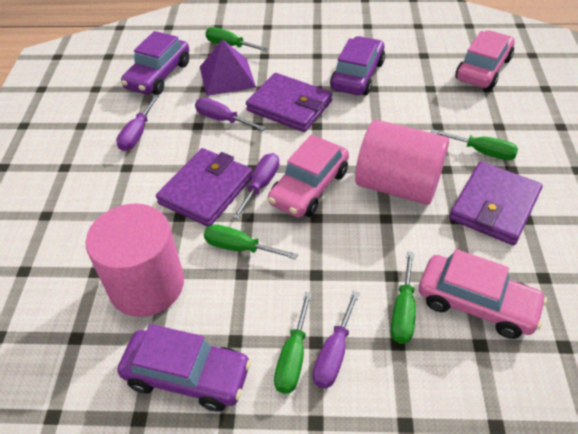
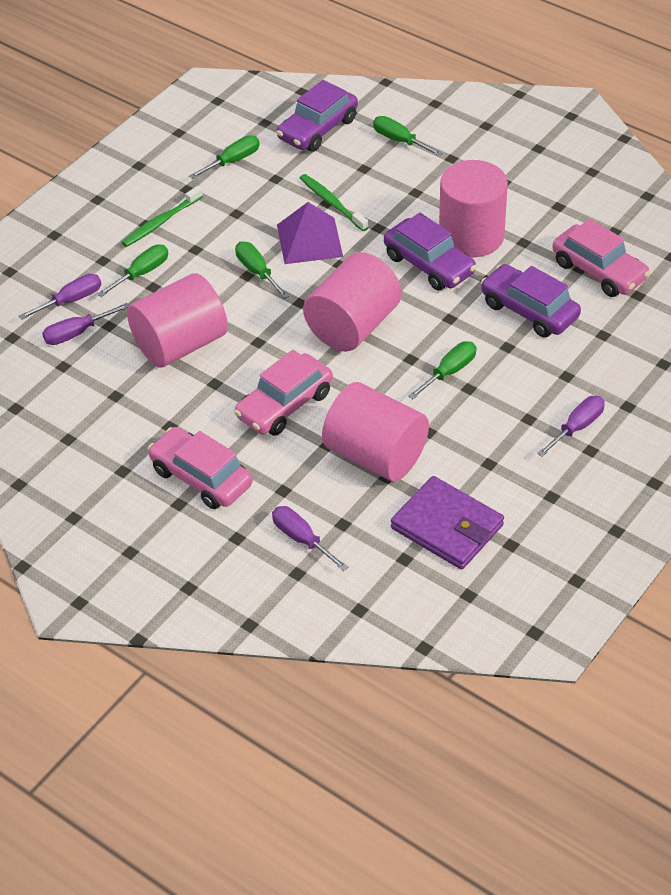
green toothbrush: none = 0 -> [122,186,203,247] [300,174,369,231] = 2
pink cylinder: [86,203,184,317] [355,120,449,205] = 2 -> [127,273,228,367] [303,252,402,351] [322,382,429,482] [439,160,508,257] = 4
purple wallet: [156,148,252,227] [246,73,332,132] [449,161,543,245] = 3 -> [391,476,504,569] = 1

